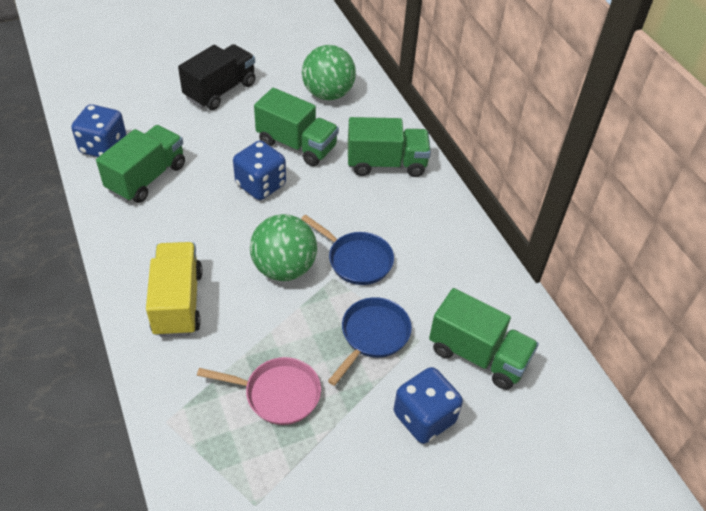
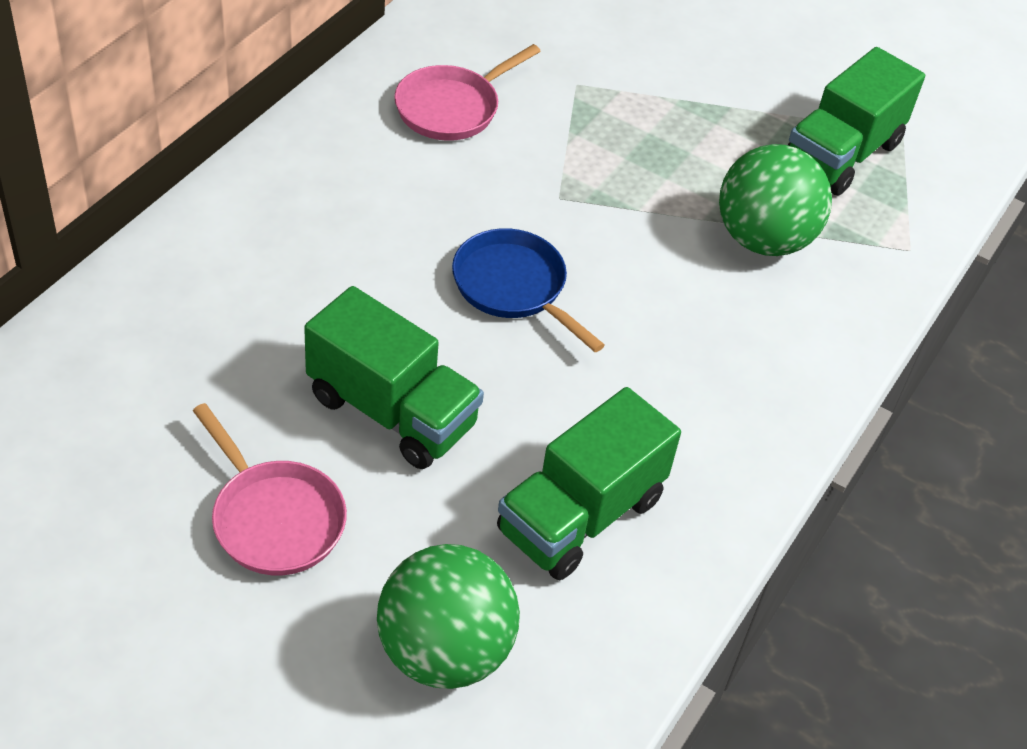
black truck: [178,44,255,110] = 1 -> none = 0
blue dice: [71,104,127,157] [233,141,286,200] [394,367,463,444] = 3 -> none = 0
blue pan: [301,215,394,285] [328,297,412,386] = 2 -> [452,228,605,352] = 1
green truck: [96,125,185,203] [254,88,339,166] [348,117,431,177] [429,288,539,390] = 4 -> [304,286,484,469] [497,387,681,580] [788,47,925,195] = 3
pink pan: [197,357,321,425] = 1 -> [193,403,347,575] [394,44,541,141] = 2
yellow truck: [146,242,203,337] = 1 -> none = 0

